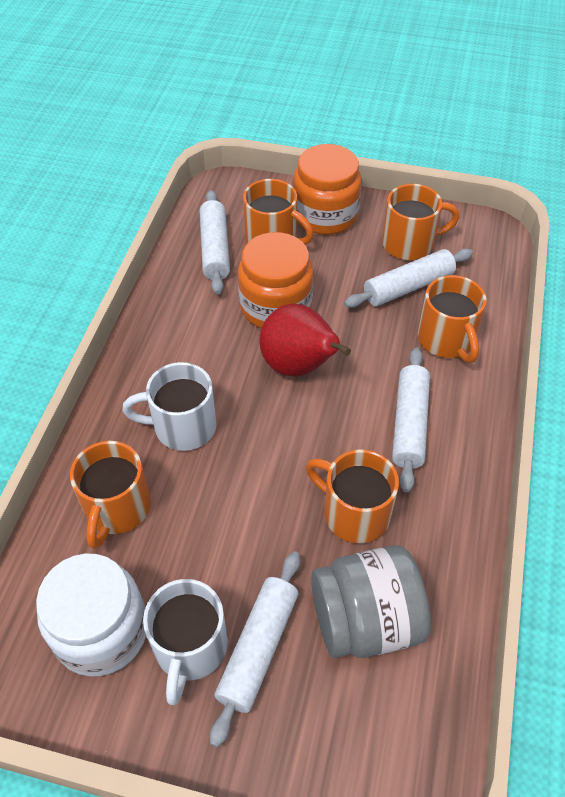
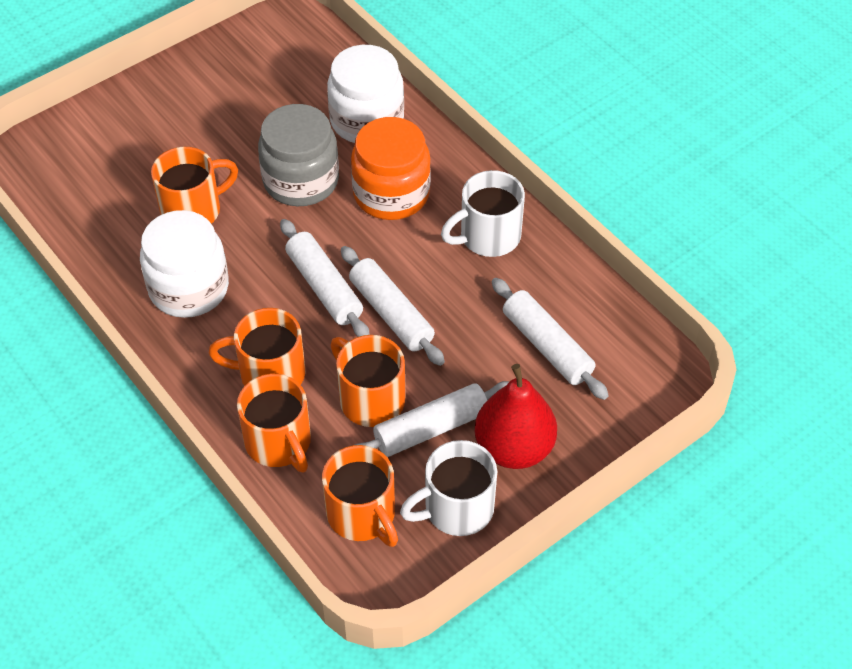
orange jar: [238,232,313,328] [293,144,362,235] = 2 -> [351,117,431,220] = 1
white jar: [36,554,146,676] = 1 -> [140,210,229,318] [327,45,404,143] = 2

